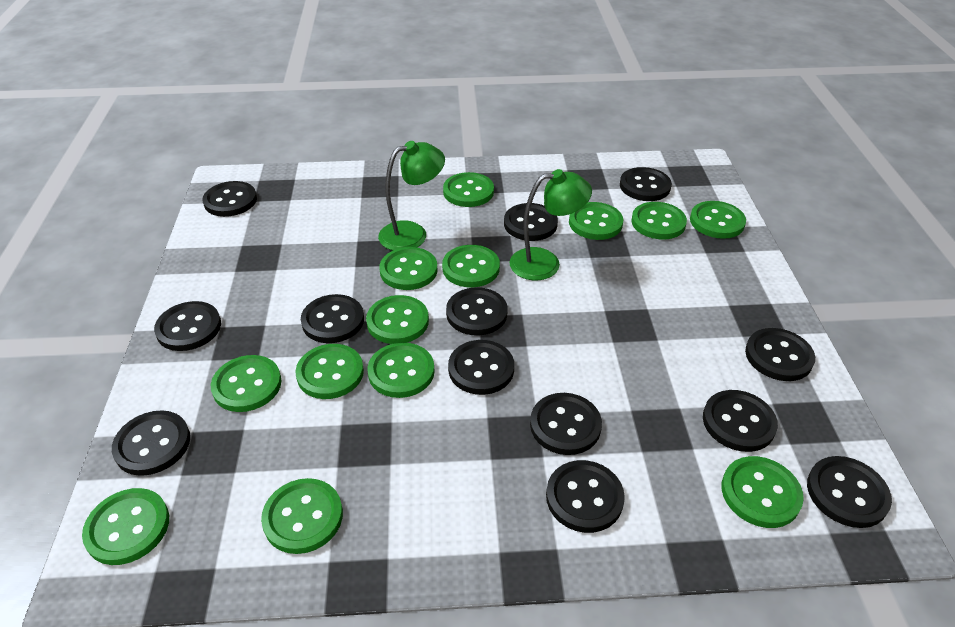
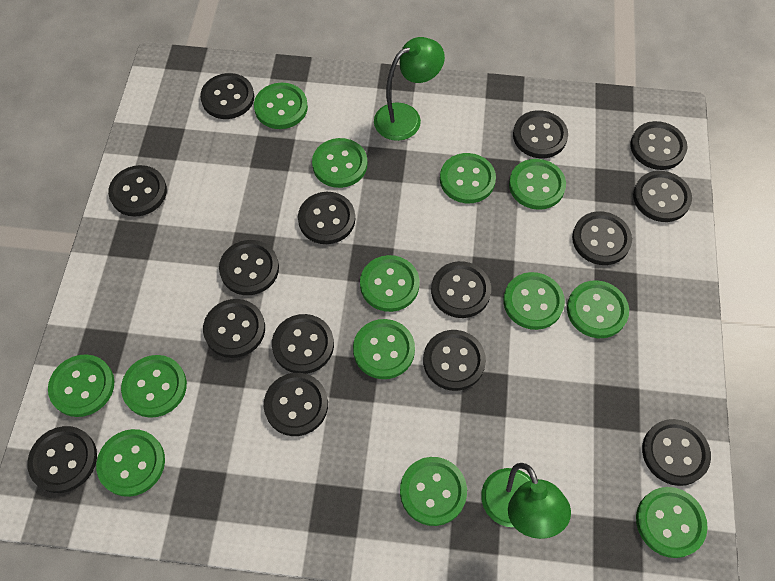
black button: [112,410,190,476] [154,301,221,351] [202,181,257,217] [301,294,364,343] [446,287,508,336] [448,340,514,395] [504,203,558,241] [530,393,602,455] [546,460,625,533] [620,167,672,201] [703,390,778,452] [745,328,815,381] [807,456,892,528] = 13 -> [27,426,97,493] [108,165,167,217] [200,73,254,119] [203,299,265,358] [219,240,279,295] [264,373,328,436] [272,314,334,374] [298,192,355,244] [423,330,486,391] [431,261,491,318] [513,110,568,158] [572,211,632,265] [630,121,687,170] [633,171,692,222] [642,419,711,486] = 15

